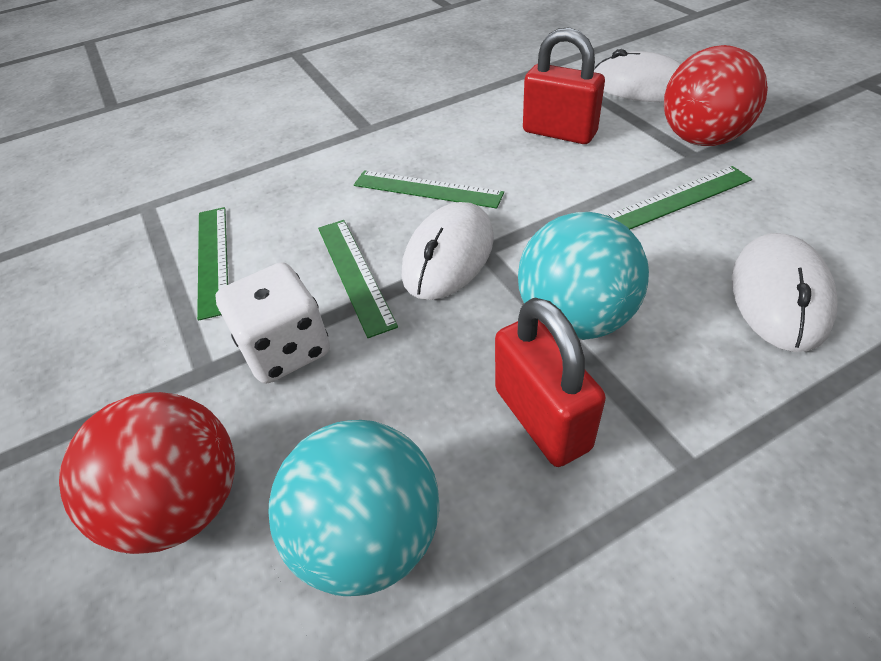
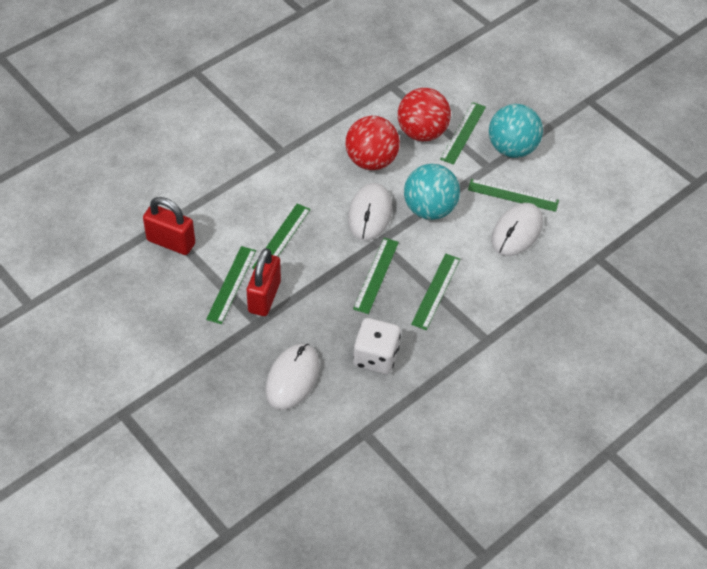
green ruler: [197,207,228,321] [318,220,398,338] [354,171,504,208] [607,166,752,229] = 4 -> [206,246,256,324] [252,204,311,269] [353,238,399,314] [411,254,460,330] [440,102,486,165] [468,179,559,212] = 6

